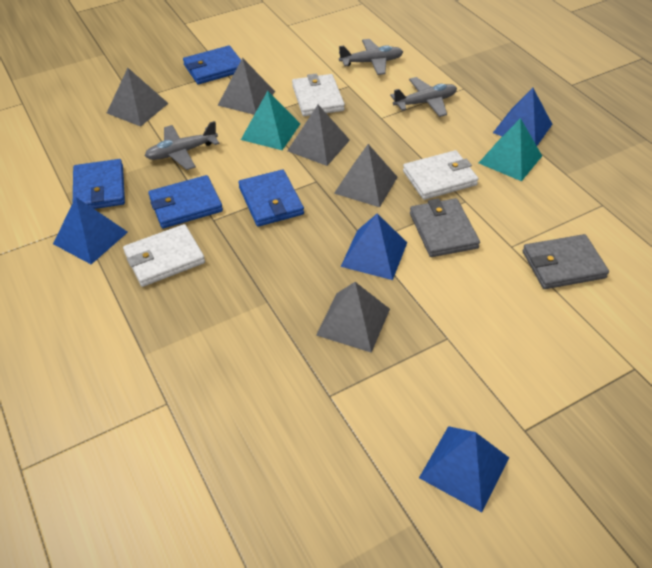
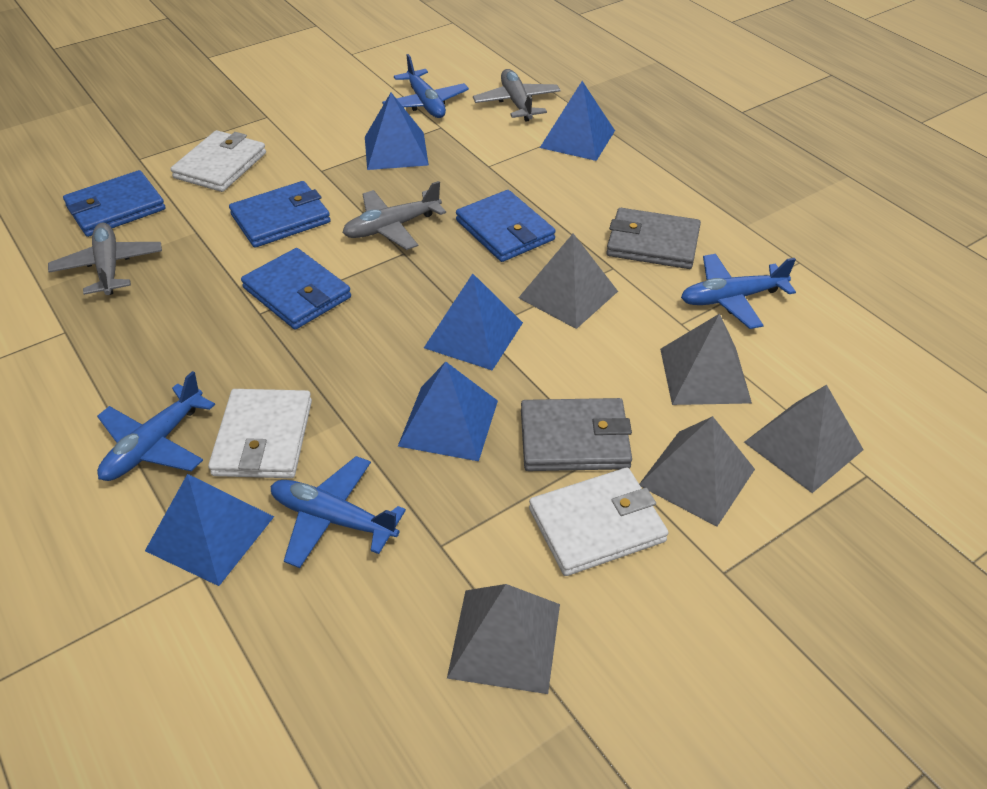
blue plane: none = 0 -> [97,371,215,481] [271,456,406,568] [382,54,469,118] [681,254,796,329] = 4
blue pyramid: [53,197,128,264] [341,213,407,280] [419,426,509,512] [493,88,552,146] = 4 -> [145,474,274,586] [365,93,429,170] [398,361,498,461] [424,273,523,370] [540,81,615,161] = 5
turquoise pyramid: [241,91,300,150] [479,118,542,181] = 2 -> none = 0

